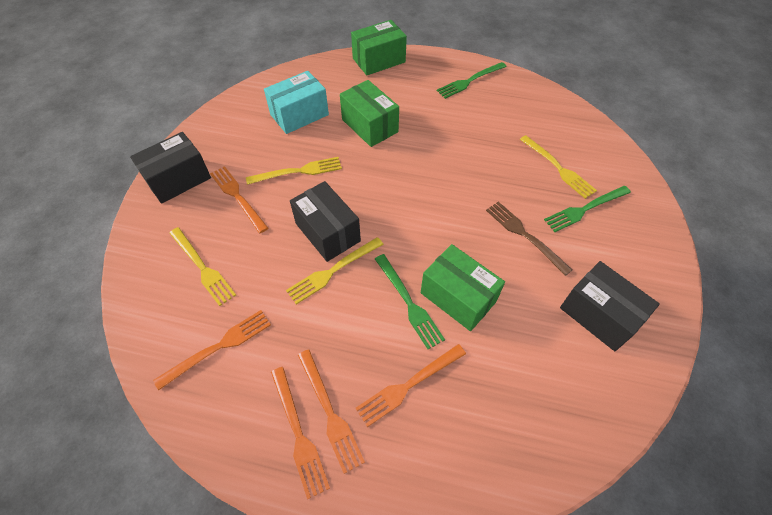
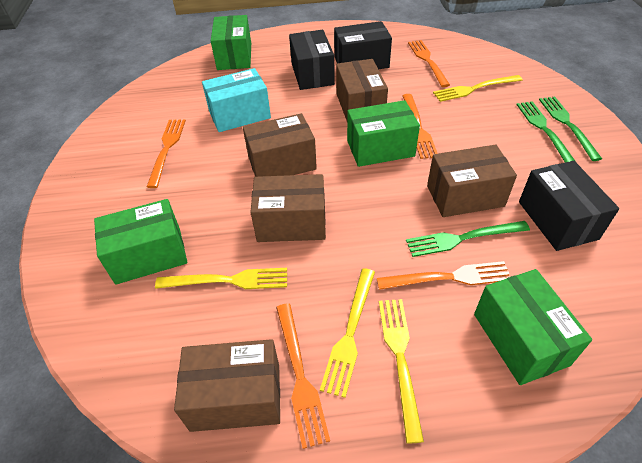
brown box: none = 0 -> [174,339,280,432] [243,113,317,177] [250,174,326,242] [336,59,388,120] [427,144,517,217] = 5
brown fork: [486,202,572,276] = 1 -> none = 0
green box: [340,80,399,147] [351,20,407,75] [421,244,505,331] = 3 -> [94,199,187,285] [211,15,251,70] [347,100,420,167] [474,269,592,385] = 4

